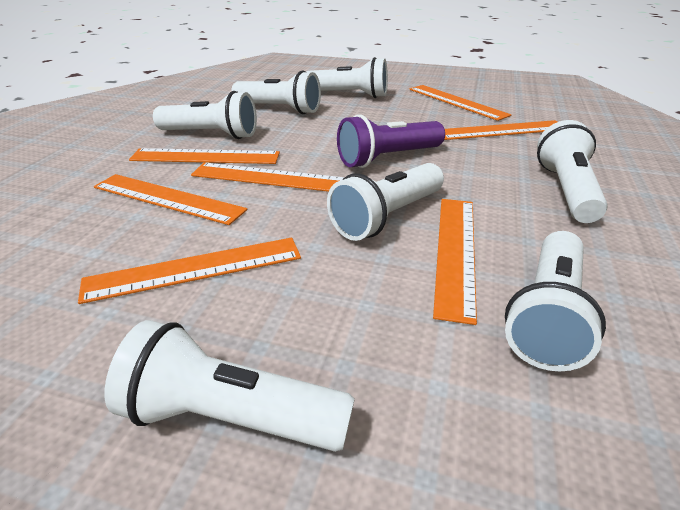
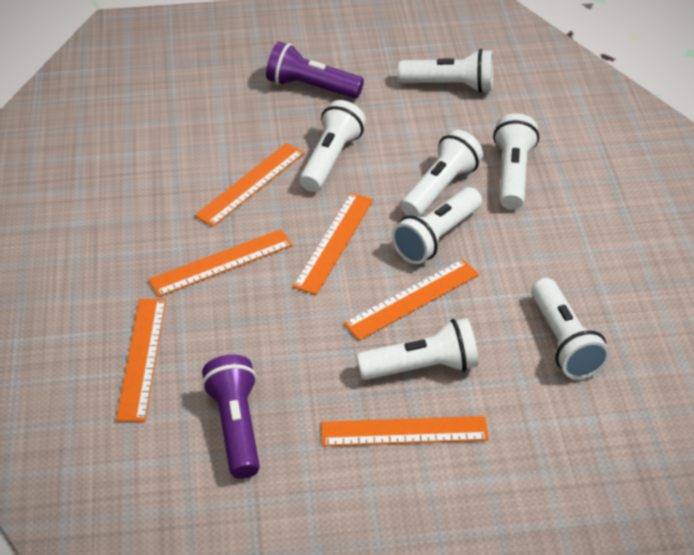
orange ruler: [78,237,301,304] [94,174,247,225] [129,148,280,164] [191,163,345,192] [409,85,511,121] [433,199,477,325] [444,120,557,140] = 7 -> [116,299,166,422] [148,229,292,297] [195,143,304,227] [293,193,373,295] [321,416,489,447] [344,259,479,340] = 6
purple flashlight: [337,114,445,168] = 1 -> [202,354,260,479] [266,42,364,99] = 2

